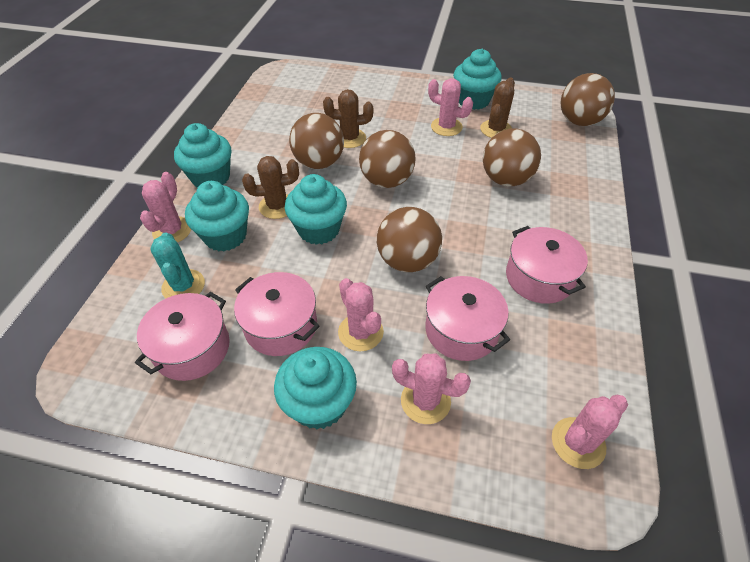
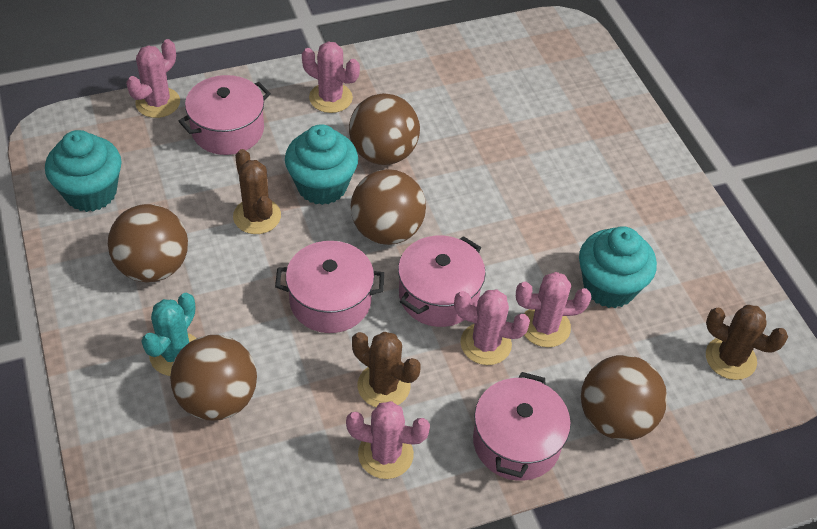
turquoise cupcake: [174,123,231,187] [185,181,249,251] [274,347,357,429] [285,174,347,245] [453,49,502,110] = 5 -> [45,130,122,212] [285,124,358,205] [579,226,657,308] = 3

